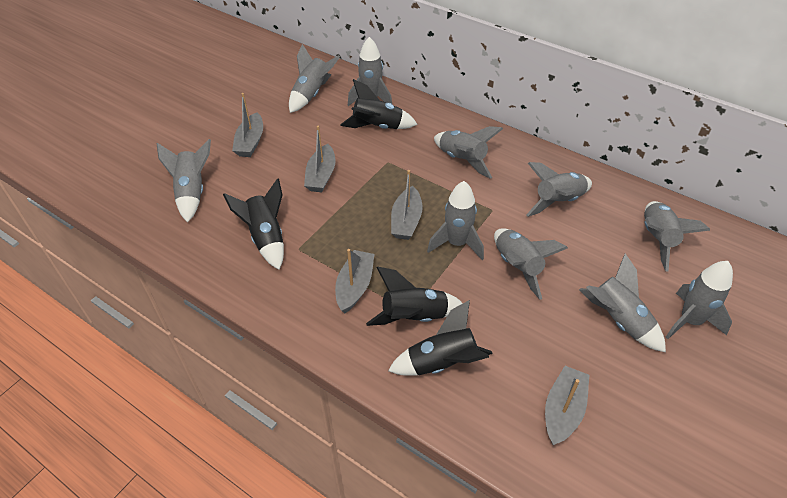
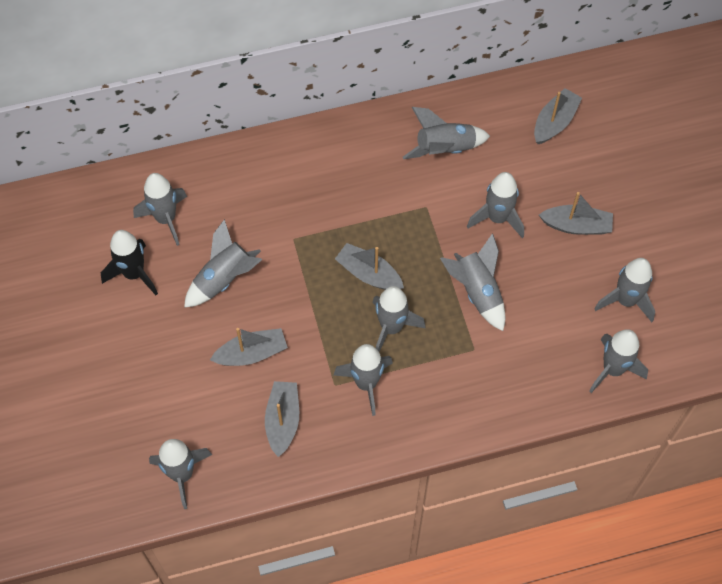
black rocket: [223,178,284,270] [340,79,418,129] [366,266,463,326] [388,300,493,376] = 4 -> [101,230,158,295] = 1

